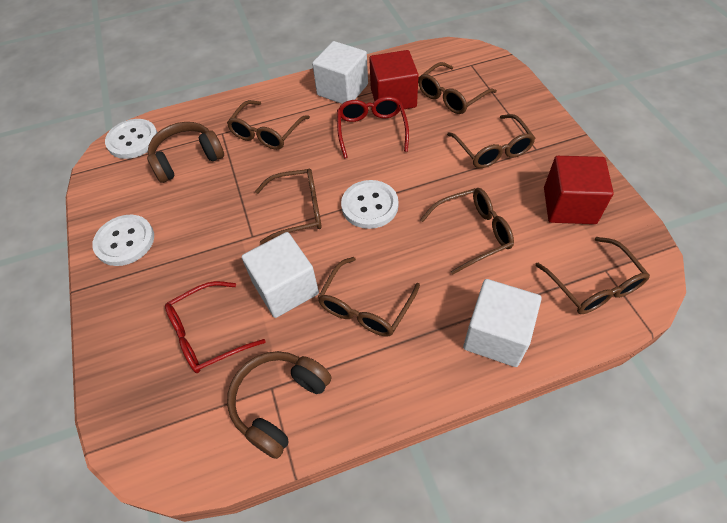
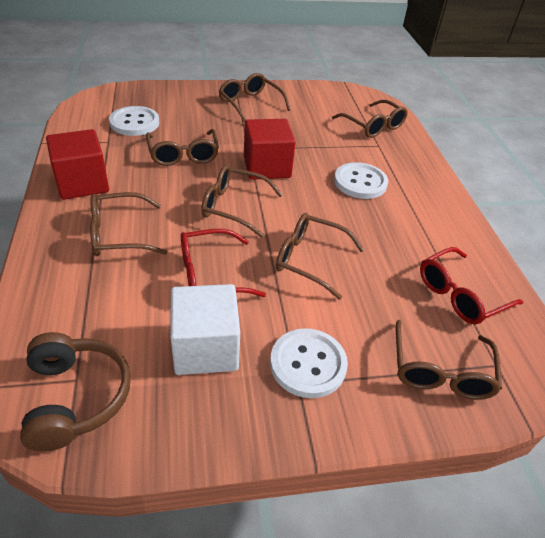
brown headphones: [147,122,224,183] [227,351,331,459] = 2 -> [20,332,131,451] = 1
white cube: [242,232,319,318] [312,41,368,104] [463,279,542,367] = 3 -> [170,284,240,375] = 1

